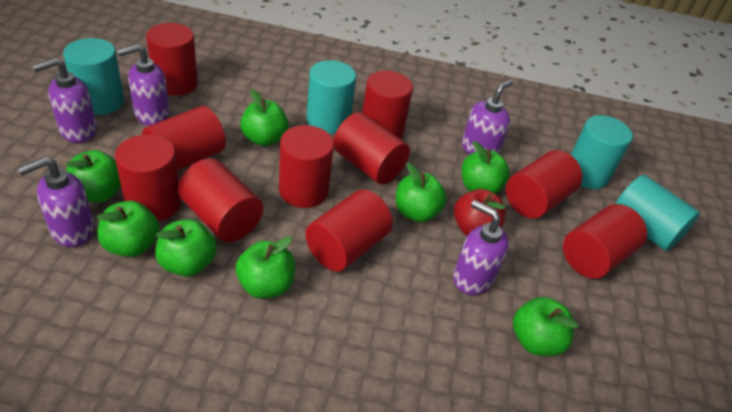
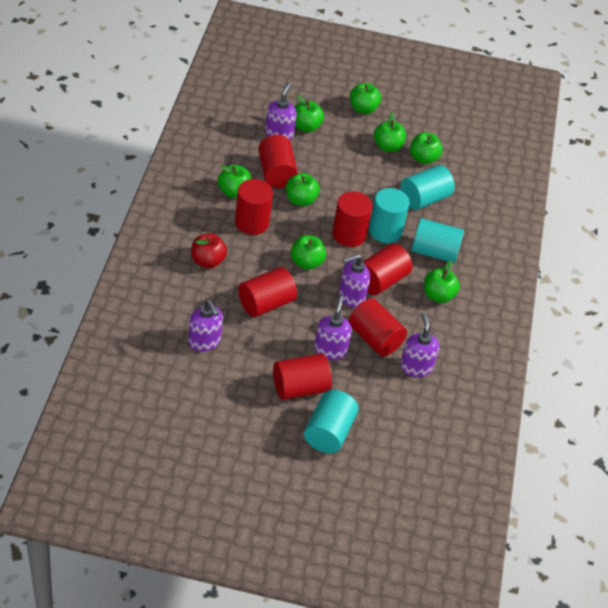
red cylinder: [115,135,181,222] [142,106,226,171] [146,23,198,96] [178,158,263,242] [279,125,334,208] [305,189,393,272] [333,112,410,185] [362,70,413,139] [506,150,582,219] [563,204,647,279] = 10 -> [235,179,273,235] [238,267,297,317] [258,135,298,188] [273,354,332,400] [332,191,372,247] [348,298,407,357] [363,243,412,295] = 7

